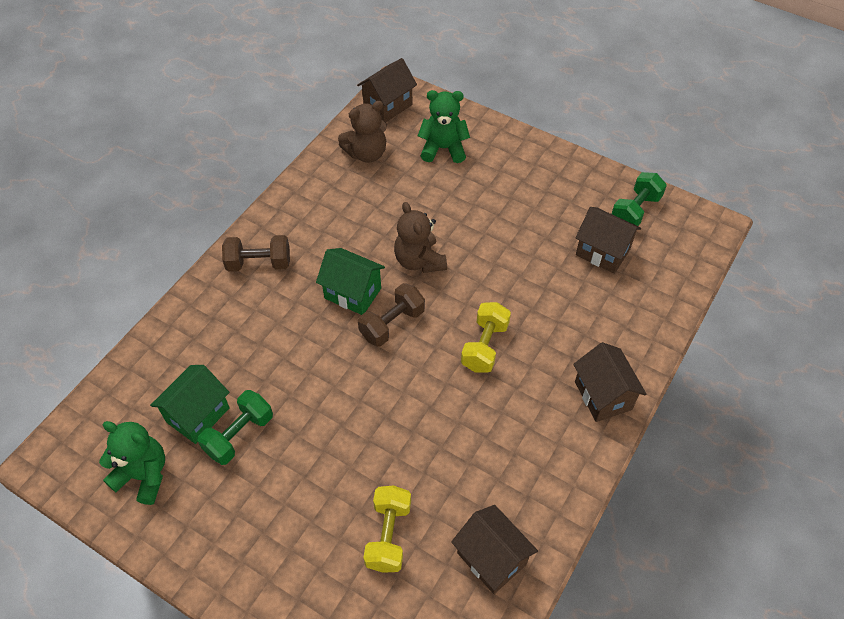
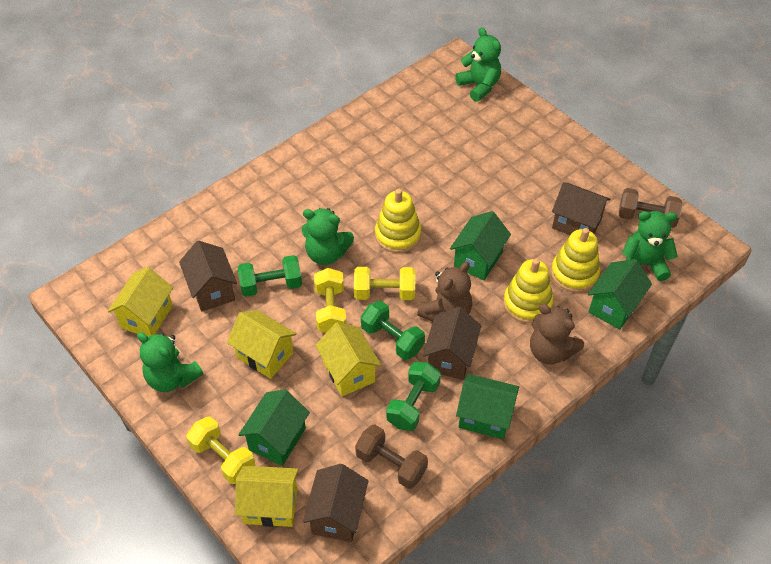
green dumbbell: [198,390,273,465] [612,172,667,226] = 2 -> [237,255,302,297] [361,301,425,360] [386,362,441,431] = 3
green house: [150,365,230,444] [316,248,385,315] = 2 -> [239,389,310,466] [450,211,511,280] [456,374,519,439] [588,259,652,330] = 4
green teddy bear: [99,421,165,505] [418,90,470,163] = 2 -> [137,332,203,392] [302,208,354,265] [455,27,501,102] [622,211,678,281] = 4
yellow dumbbell: [363,485,411,573] [461,302,511,373] = 2 -> [186,417,255,484] [314,268,346,333] [354,267,415,300] = 3
yellow house: none = 0 -> [108,267,173,337] [227,310,297,379] [235,466,299,527] [315,322,381,396] = 4
yellow stacking toy: none = 0 -> [375,189,421,253] [503,259,553,323] [551,228,600,293] = 3

